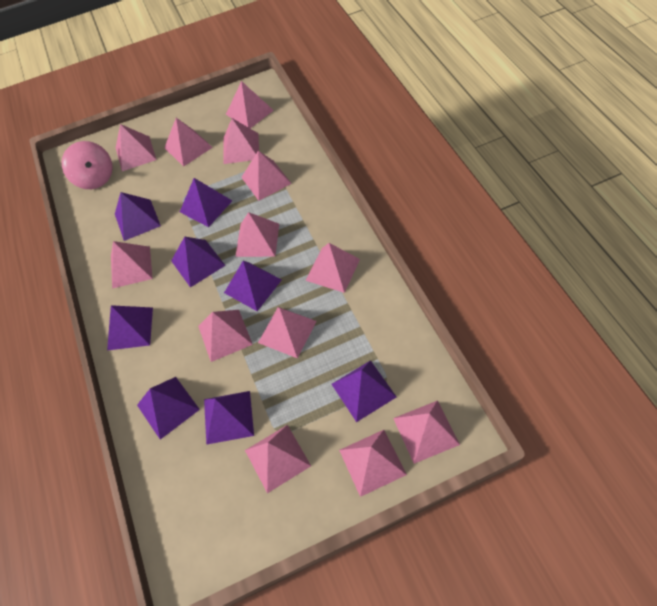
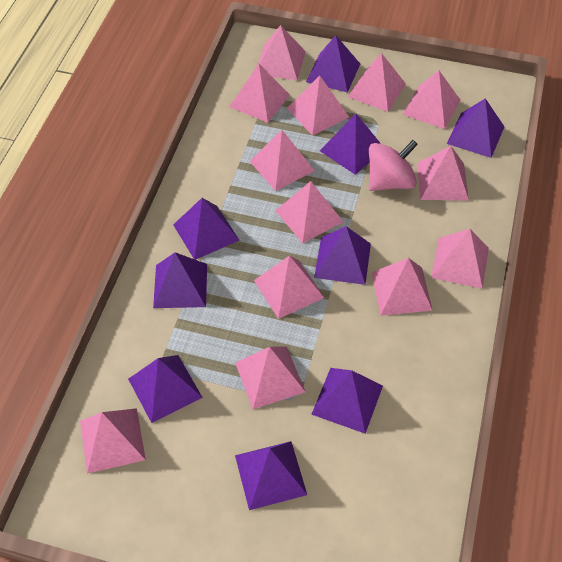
purple pyramid: [107,305,153,351] [115,192,161,241] [137,377,200,440] [171,237,226,288] [180,178,232,227] [204,391,254,445] [224,261,282,311] [332,360,396,422] = 8 -> [128,355,203,423] [153,252,207,308] [173,198,240,260] [235,441,307,510] [306,35,360,93] [311,368,383,434] [314,226,371,285] [320,114,381,175] [447,98,504,158] = 9

